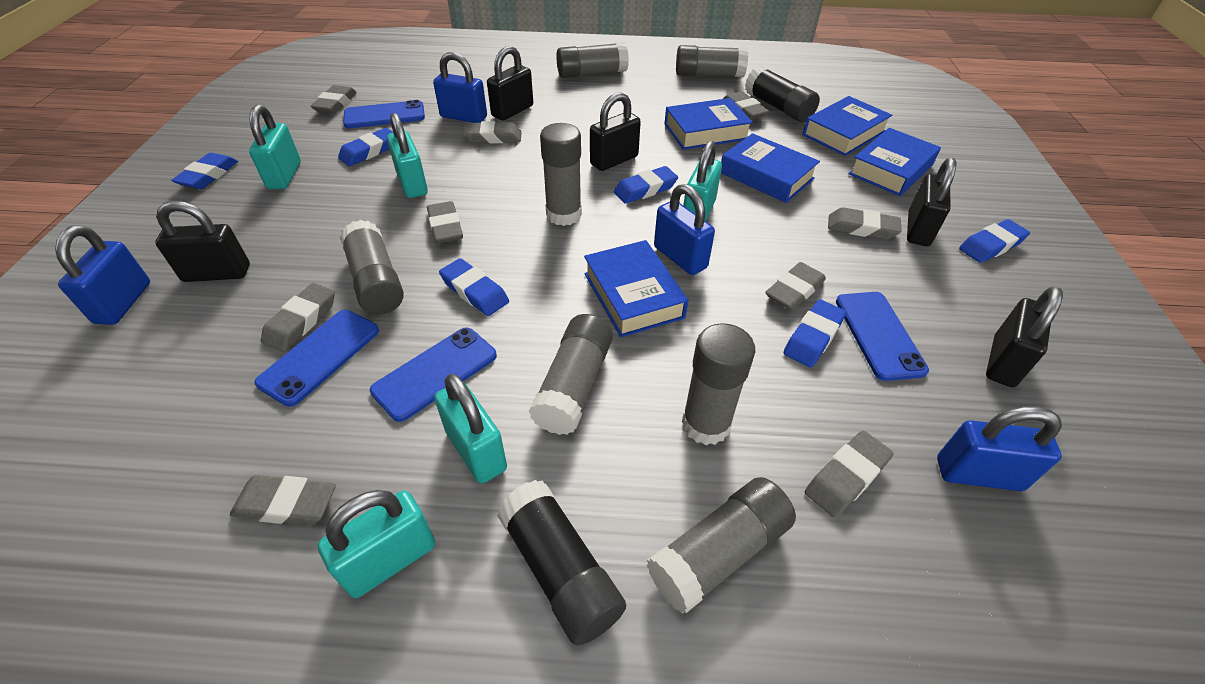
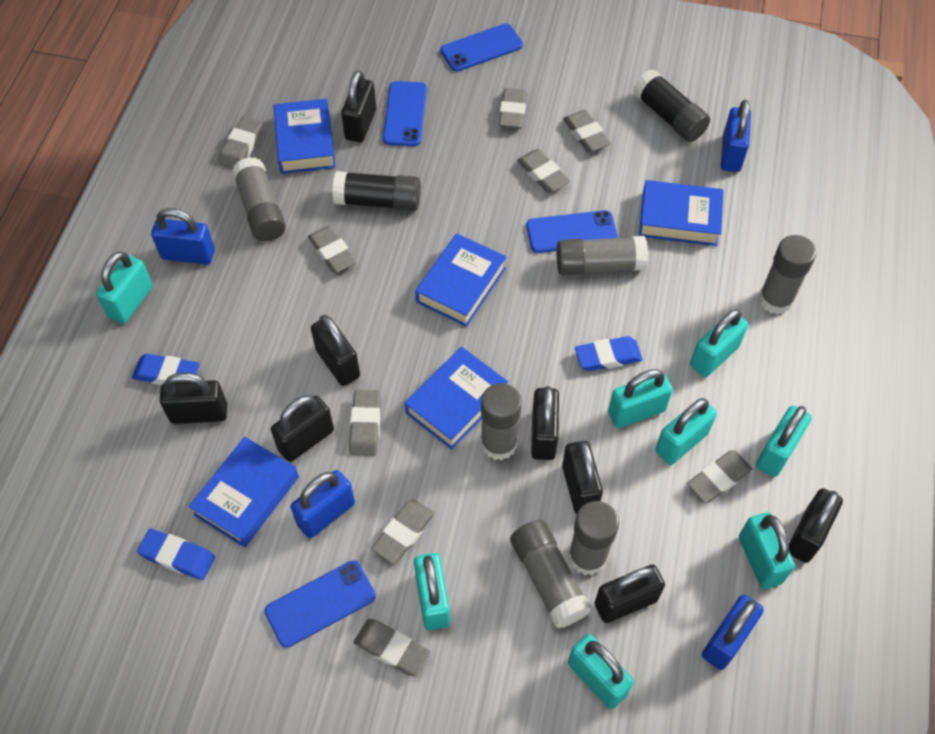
black padlock: [155,201,250,282] [487,46,533,121] [590,92,641,171] [907,157,957,246] [986,286,1063,387] = 5 -> [160,373,227,424] [271,395,334,462] [311,315,360,386] [341,70,376,142] [531,386,559,460] [562,441,603,514] [594,565,665,623] [789,488,843,563] = 8
blue eraser: [171,153,238,189] [338,128,393,166] [439,258,509,316] [614,166,678,204] [783,299,846,367] [959,219,1030,263] = 6 -> [132,354,199,385] [137,529,215,580] [575,336,642,371] = 3
grey glue stick: [340,220,404,315] [529,314,613,435] [540,123,582,226] [556,42,629,78] [647,477,796,614] [676,45,748,77] [682,323,755,445] = 7 -> [232,157,286,242] [481,383,522,460] [510,520,592,628] [556,236,648,275] [569,501,619,575] [758,235,816,315] = 6
turquoise padlock: [249,105,301,189] [318,490,435,598] [387,113,428,198] [434,374,507,483] [683,141,722,221] = 5 -> [96,251,153,324] [414,553,450,630] [568,634,634,709] [608,369,673,428] [655,398,717,465] [690,309,748,377] [739,512,795,589] [756,406,812,477] = 8

